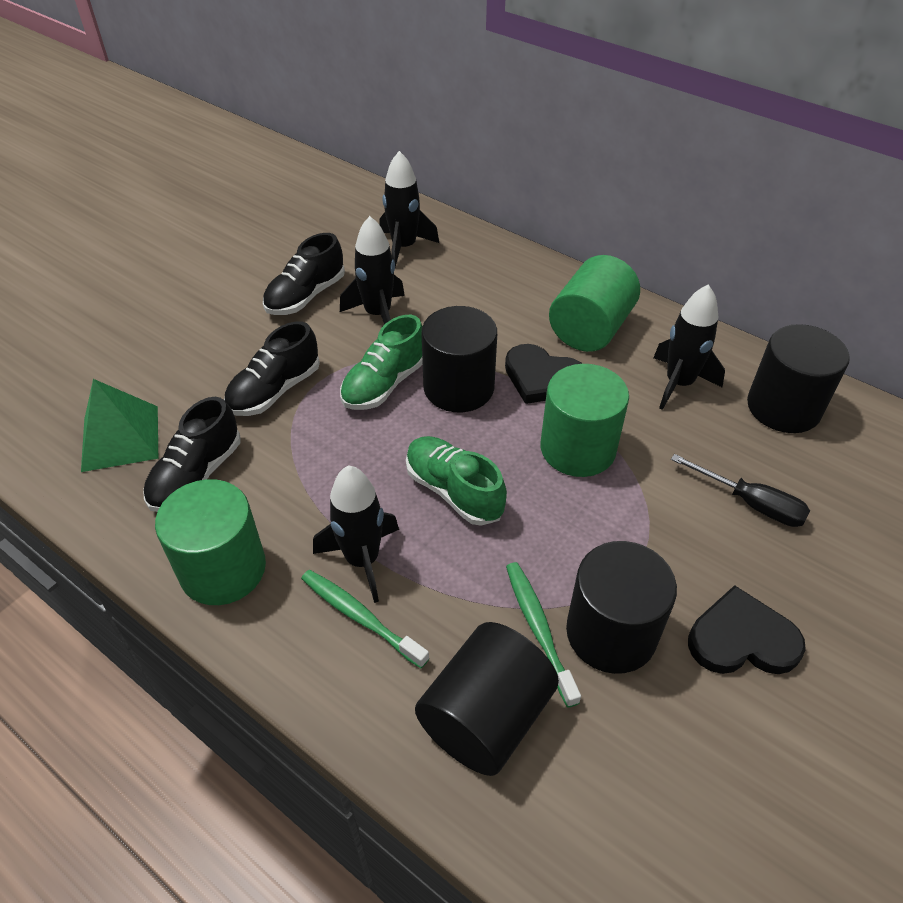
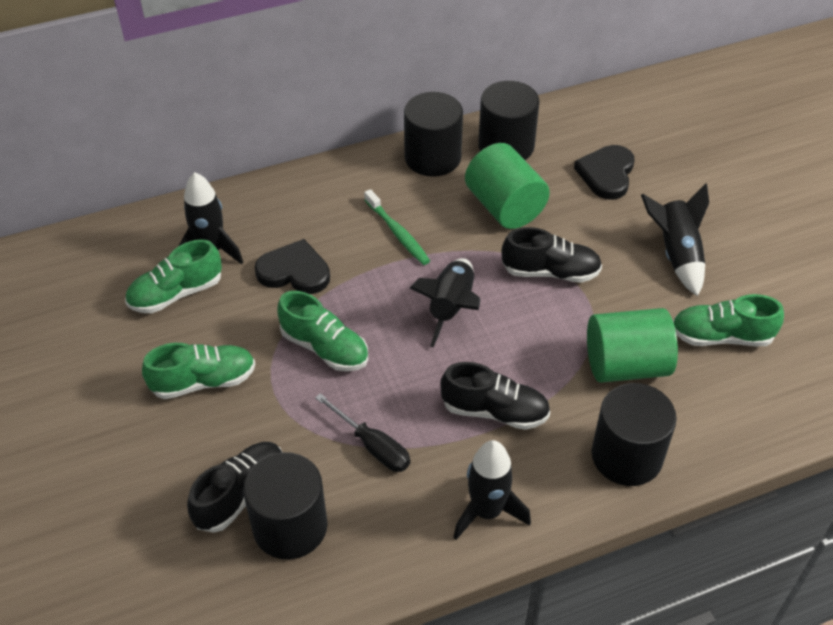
green cylinder: [155,479,266,605] [541,364,629,477] [549,255,640,352] = 3 -> [465,143,550,229] [587,308,678,383] = 2
green pyramid: [81,379,158,472] = 1 -> none = 0
green shoe: [340,315,423,410] [406,436,507,526] = 2 -> [125,240,222,313] [142,343,255,399] [277,291,368,371] [673,294,784,346] = 4
green toothbrush: [301,570,429,668] [506,562,581,708] = 2 -> [364,189,430,265] = 1

